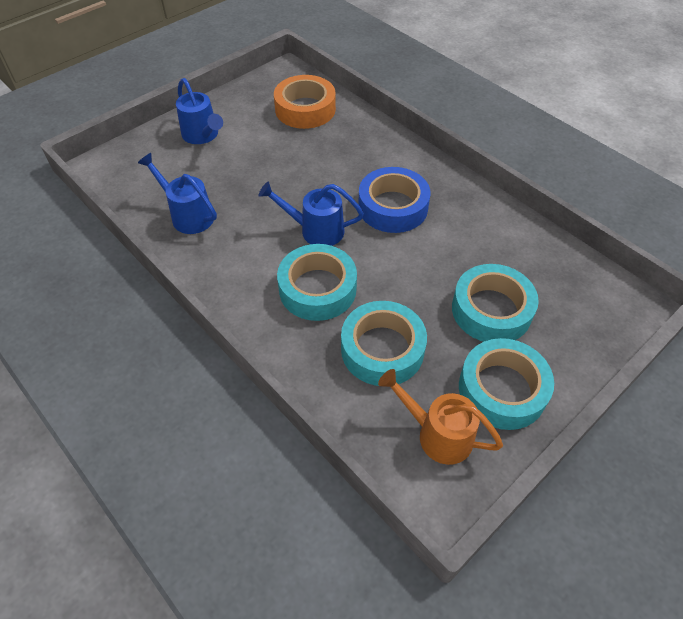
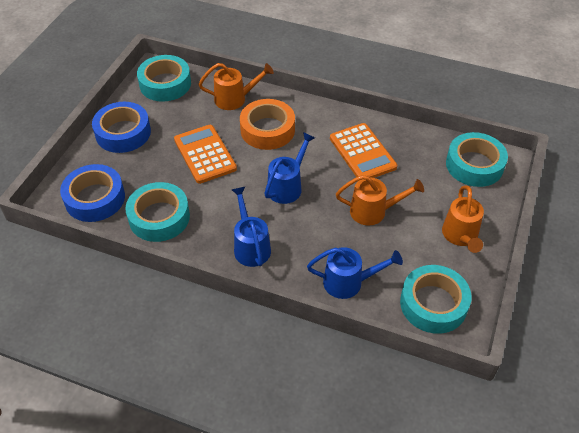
blue tape: [358,167,431,233] = 1 -> [60,164,125,222] [92,102,151,153] = 2
orange calculator: none = 0 -> [174,125,237,184] [330,123,397,178] = 2
orange watering can: [378,369,503,465] = 1 -> [199,63,274,110] [336,175,424,226] [442,185,484,253] = 3

